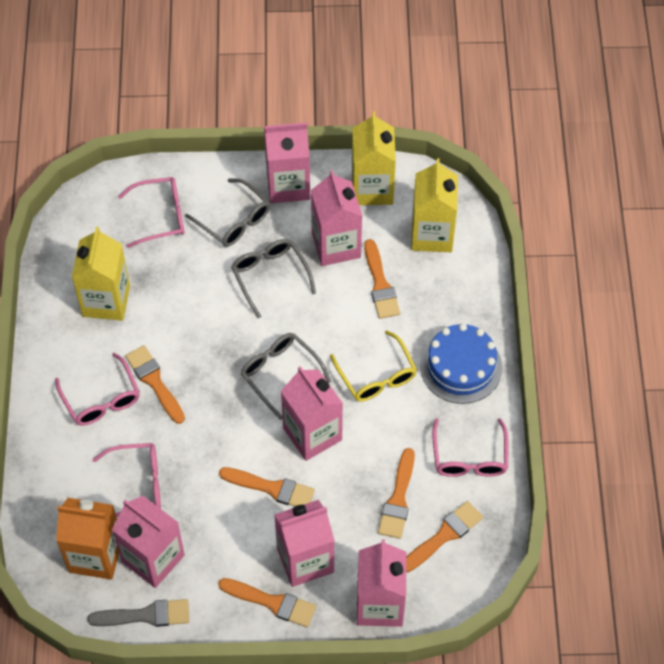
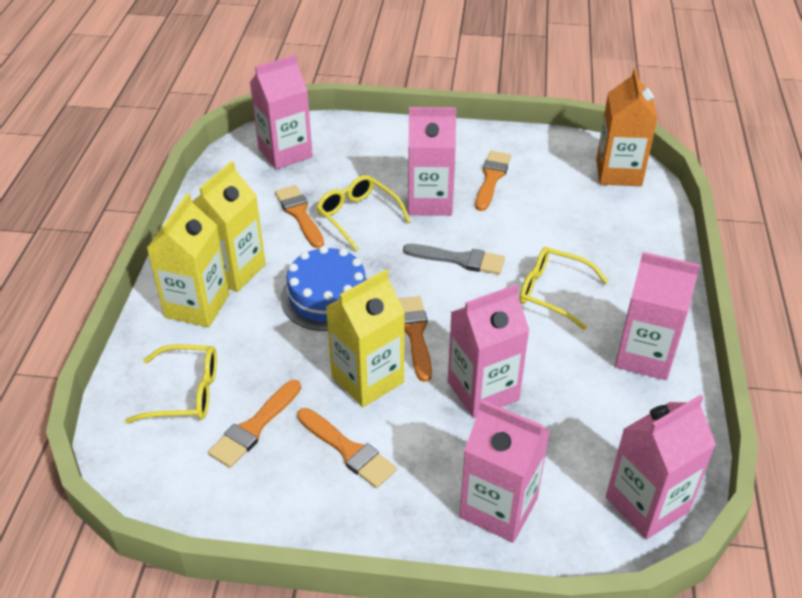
grey glasses: [185,178,270,247] [231,239,316,318] [241,333,331,420] = 3 -> none = 0
orange brush: [125,345,185,424] [218,578,316,627] [219,467,315,506] [364,239,400,319] [378,448,415,539] [406,501,483,572] = 6 -> [208,380,301,468] [275,185,324,248] [297,408,397,488] [398,296,432,382] [476,151,511,211] = 5
pink glasses: [55,353,140,426] [93,443,161,517] [118,177,185,248] [432,418,508,477] = 4 -> none = 0
yellow glasses: [330,330,417,402] = 1 -> [125,344,217,424] [316,175,410,251] [519,247,609,330] = 3

